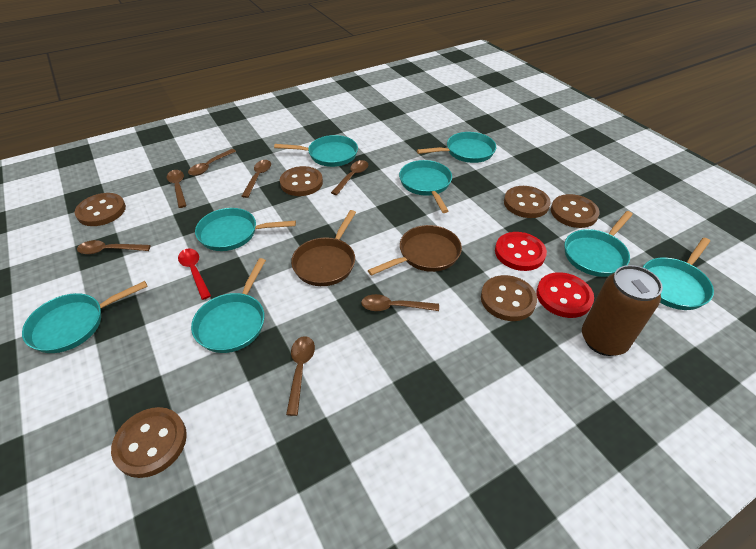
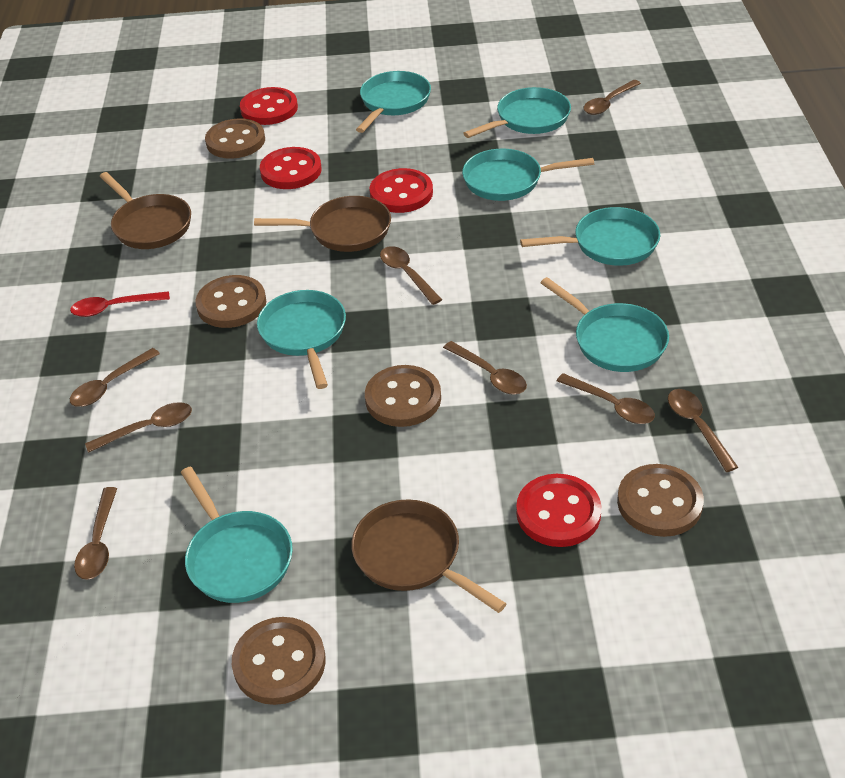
brown button: [75,193,126,226] [111,407,187,478] [280,166,323,196] [481,275,537,321] [504,186,551,218] [551,194,600,228] = 6 -> [195,275,266,328] [205,118,265,159] [232,617,326,705] [365,365,441,427] [617,464,704,537] = 5
brown can: [582,265,663,356] = 1 -> none = 0
brown pan: [291,210,356,286] [368,225,462,276] = 2 -> [99,172,191,249] [254,196,391,252] [352,499,507,613] = 3
brown spoon: [77,240,151,254] [167,170,187,208] [188,149,236,176] [241,160,271,198] [286,336,315,416] [331,160,368,195] [361,294,439,311] = 7 -> [70,348,160,407] [74,487,117,580] [85,402,192,453] [380,246,442,305] [443,341,527,395] [557,373,655,424] [583,80,641,115] [668,389,738,472] = 8
red button: [495,232,547,271] [536,272,594,318] = 2 -> [240,87,298,125] [260,147,322,189] [369,168,433,213] [516,474,602,547] = 4
turquoise pan: [22,281,148,353] [191,258,266,353] [195,208,296,251] [274,135,358,167] [399,160,452,213] [417,132,496,163] [564,211,633,277] [643,238,714,310] = 8 -> [181,467,293,603] [257,290,346,389] [356,71,431,133] [462,149,594,201] [463,87,571,138] [520,207,660,266] [541,277,669,372] = 7

